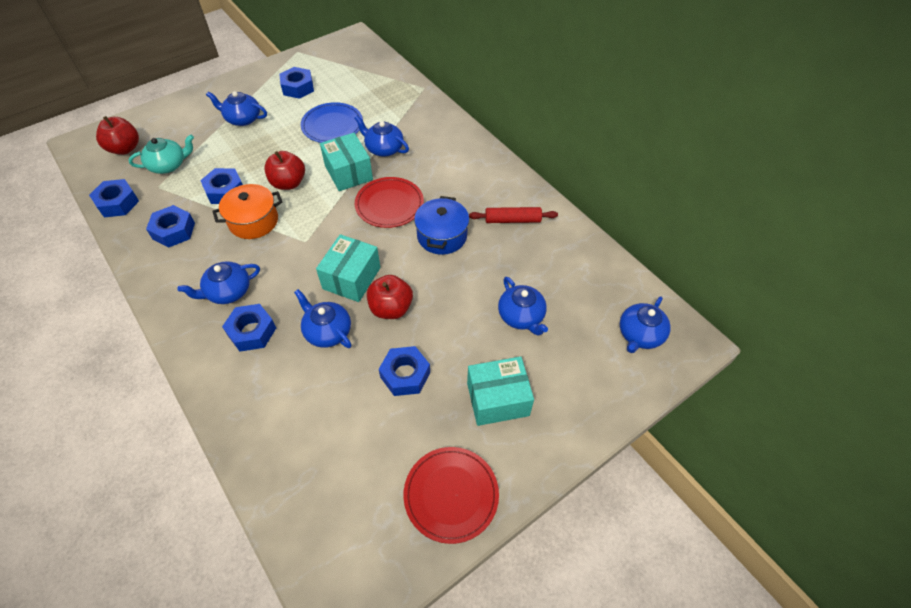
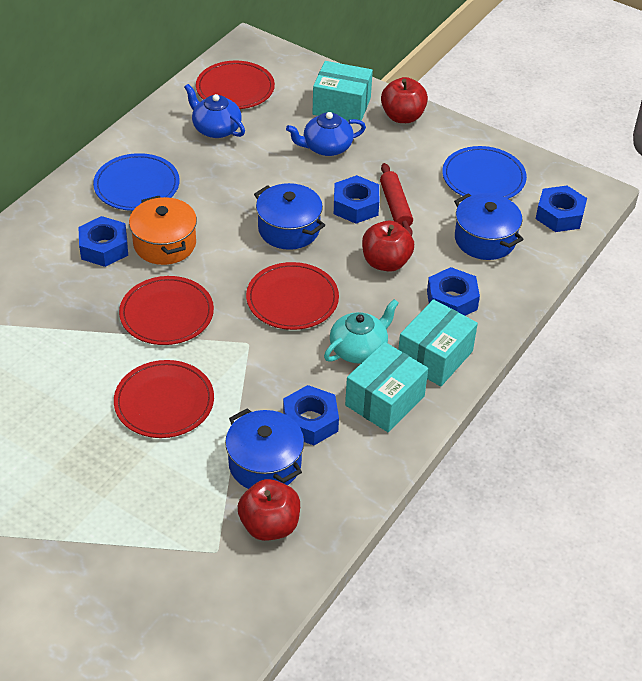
blue nut: [89,179,139,217] [146,205,195,248] [200,168,243,204] [222,304,276,352] [279,67,314,99] [379,346,430,396] = 6 -> [79,216,128,267] [283,385,339,445] [334,175,379,224] [427,267,480,316] [536,185,587,232] = 5
blue plate: [301,102,363,143] = 1 -> [93,153,180,211] [442,146,527,199] = 2
blue pot: [414,196,469,255] = 1 -> [225,408,304,489] [254,183,325,250] [454,193,524,260] = 3
blue teapot: [177,261,260,304] [206,91,267,126] [294,289,352,348] [354,115,409,157] [498,277,548,336] [620,297,671,353] = 6 -> [184,84,245,138] [286,112,366,156] = 2
red plate: [355,177,424,228] [403,447,499,544] = 2 -> [114,360,214,438] [119,276,214,345] [196,61,275,109] [246,262,339,330] = 4

